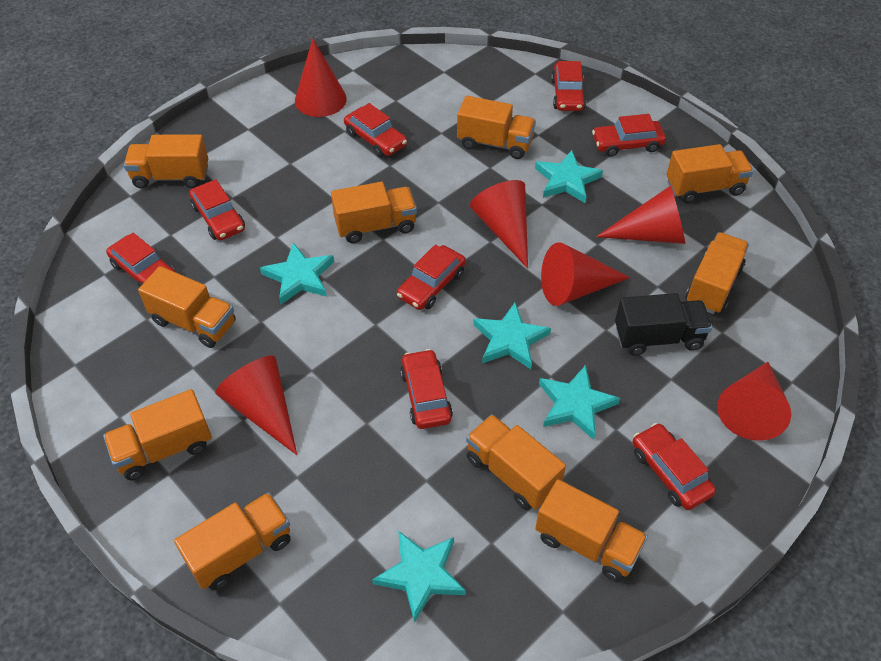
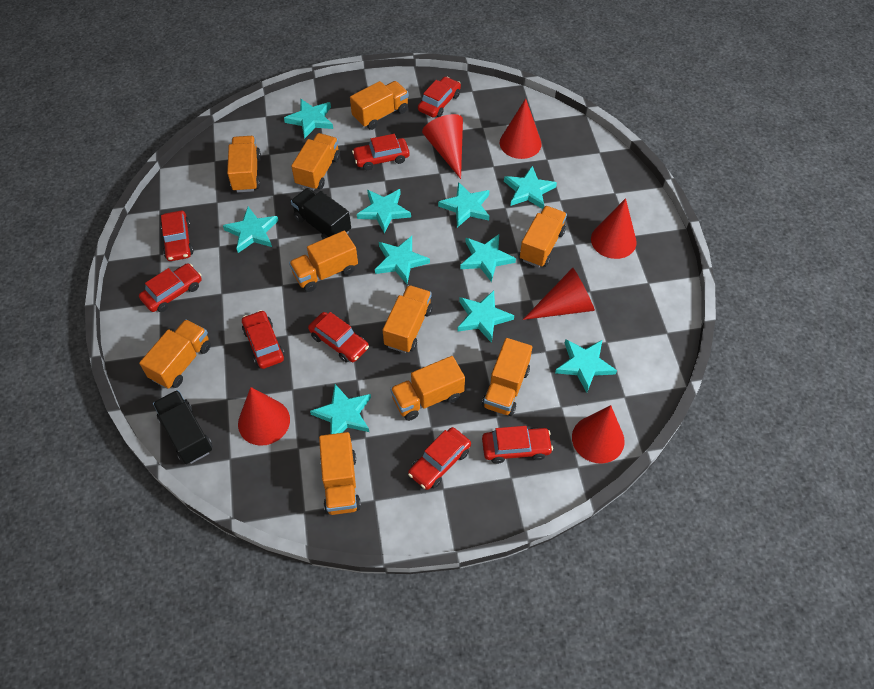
black truck: [615,293,712,356] = 1 -> [153,390,213,464] [291,188,351,239] = 2
turquoise star: [260,242,334,304] [372,531,466,623] [473,302,551,369] [535,150,603,203] [539,365,620,440] = 5 -> [223,207,278,253] [284,99,333,139] [310,384,371,434] [357,189,411,233] [375,236,430,284] [438,182,489,227] [457,291,514,343] [460,234,516,282] [504,166,557,209] [555,339,617,393] = 10

